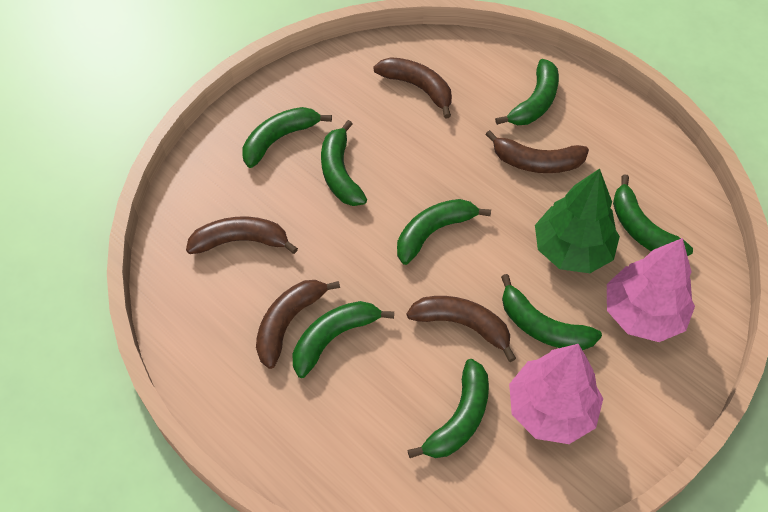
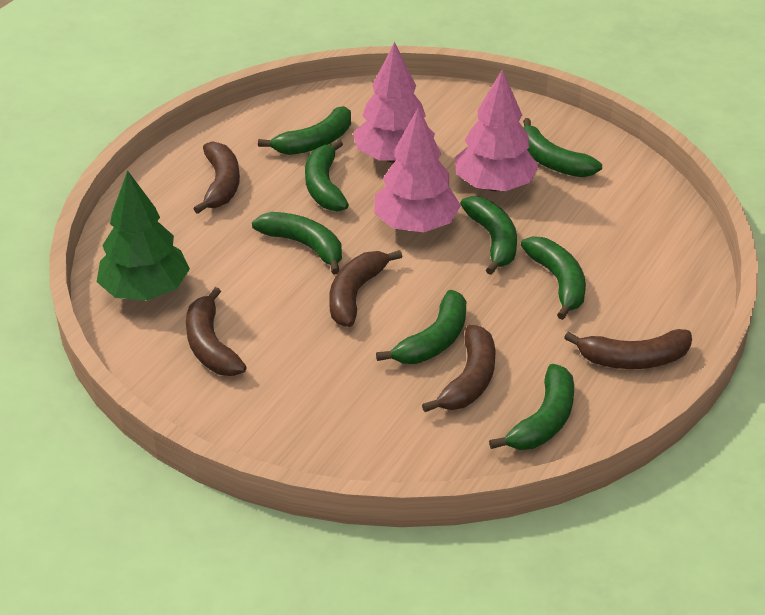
pink tree: [509,344,603,444] [607,238,695,342] = 2 -> [353,42,435,163] [374,107,461,232] [455,69,539,191] = 3

